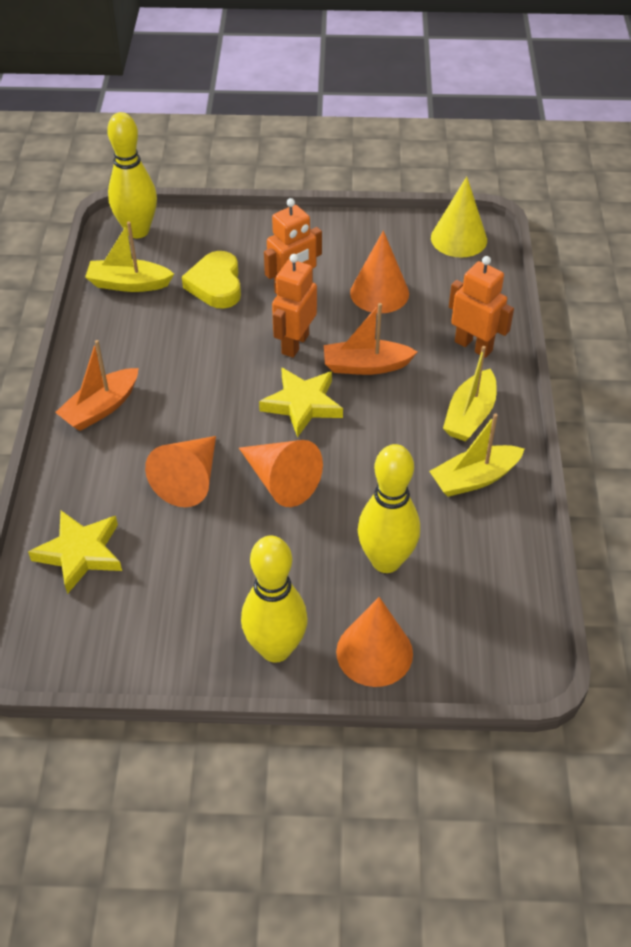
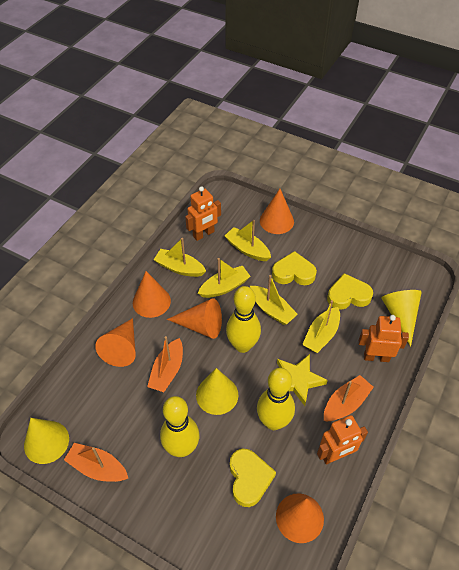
orange boat: [55,340,139,431] [324,303,417,375] = 2 -> [64,443,128,482] [147,336,183,392] [324,375,374,422] = 3
orange cone: [145,436,216,507] [239,440,323,507] [336,597,413,687] [350,231,409,313] = 4 -> [95,318,136,367] [133,271,171,318] [167,298,222,339] [260,189,294,234] [276,493,324,543] = 5
yellow boat: [85,222,174,292] [429,413,525,497] [443,346,497,442] = 3 -> [154,238,206,277] [198,258,251,298] [225,220,271,261] [250,275,298,325] [302,300,340,353] = 5
yellow cone: [431,176,487,258] = 1 -> [24,418,69,464] [196,368,239,415] [381,290,422,347] = 3
yellow heart: [182,251,241,309] = 1 -> [230,449,276,507] [272,251,317,285] [327,273,373,310] = 3
yellow star: [28,511,122,594] [259,367,343,437] = 2 -> [277,354,328,406] = 1

